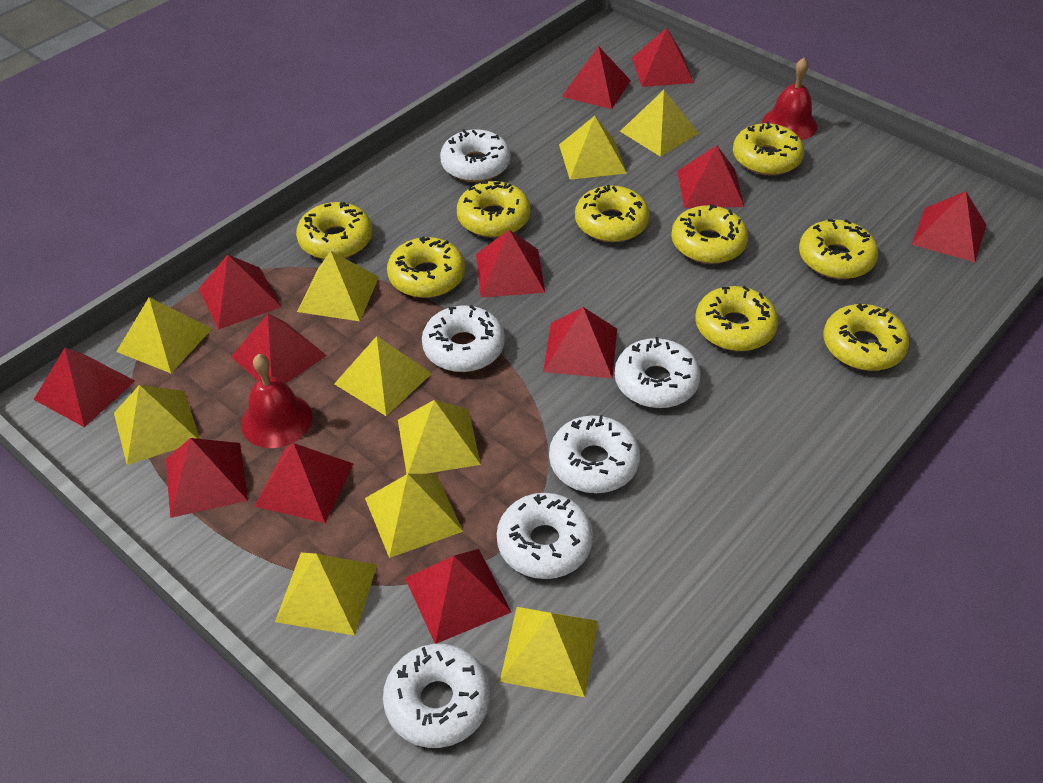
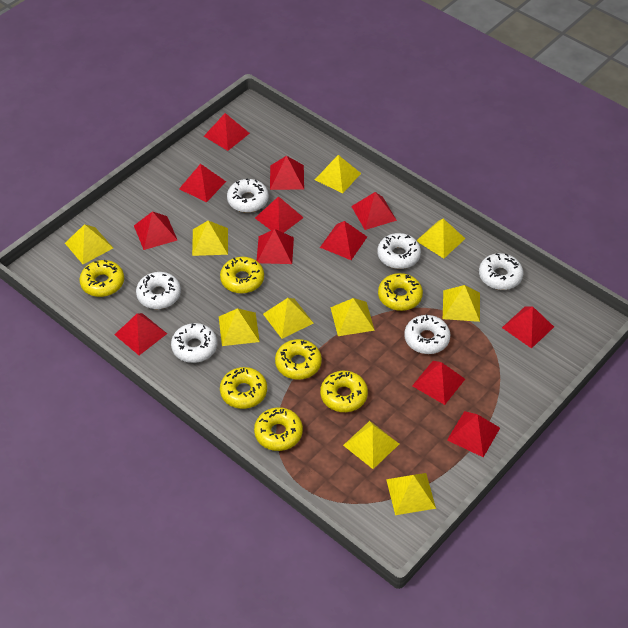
red bell: [241,354,312,448] [762,58,818,140] = 2 -> none = 0
yellow donut: [296,202,373,259] [387,236,465,298] [457,181,531,238] [575,185,650,242] [671,204,748,264] [695,286,778,351] [733,121,804,175] [799,219,878,279] [823,304,909,371] = 9 -> [79,260,124,297] [220,257,264,293] [220,367,267,409] [254,407,303,451] [275,339,322,380] [320,371,368,412] [378,273,423,311] = 7

